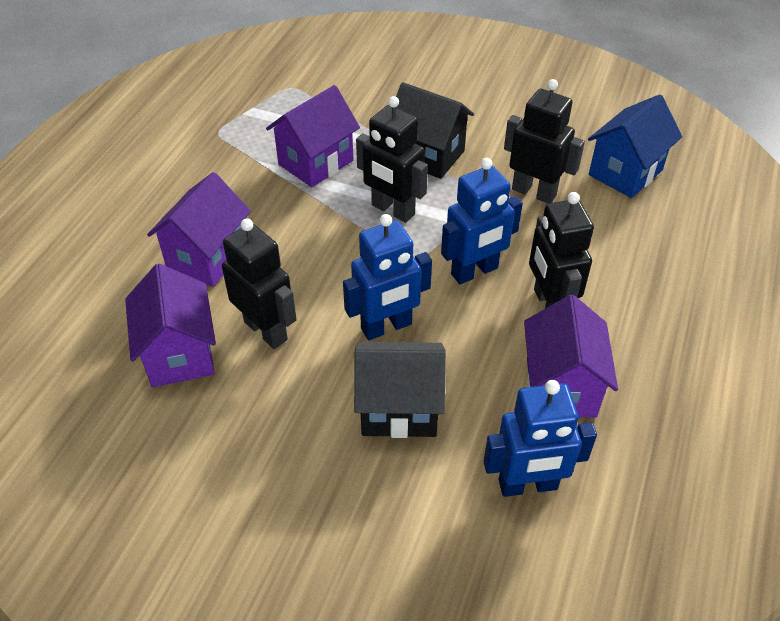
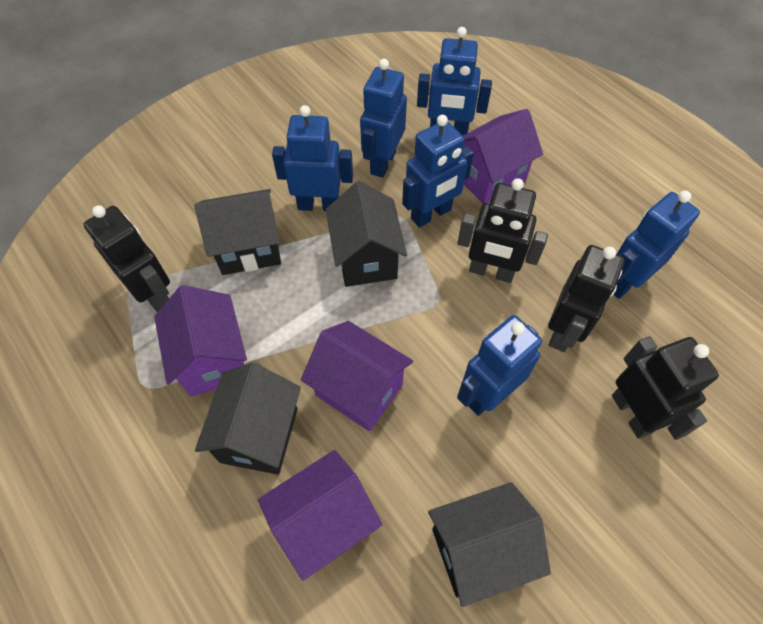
black house: [354,342,446,438] [396,82,474,179] = 2 -> [194,189,281,275] [195,363,301,475] [326,181,407,287] [428,482,551,607] = 4
blue house: [588,94,682,198] = 1 -> none = 0
blue robot: [343,214,432,340] [441,158,523,284] [484,380,597,497] = 3 -> [272,105,353,212] [360,59,407,178] [402,115,474,228] [417,27,492,136] [457,315,542,416] [613,190,700,299] = 6

